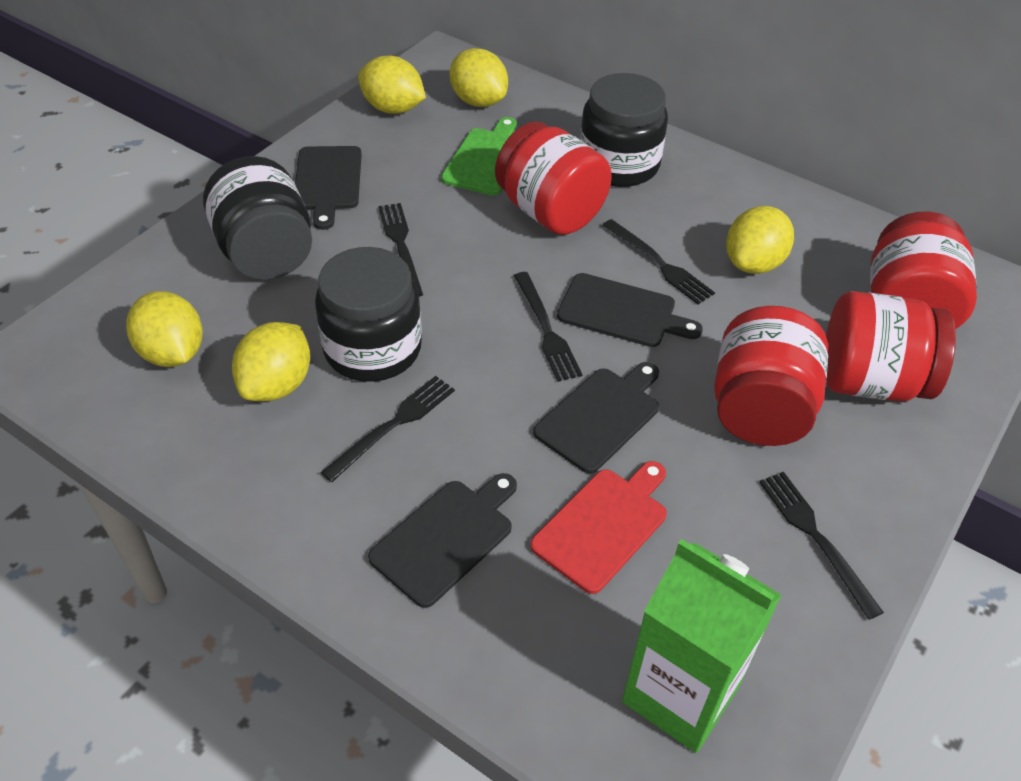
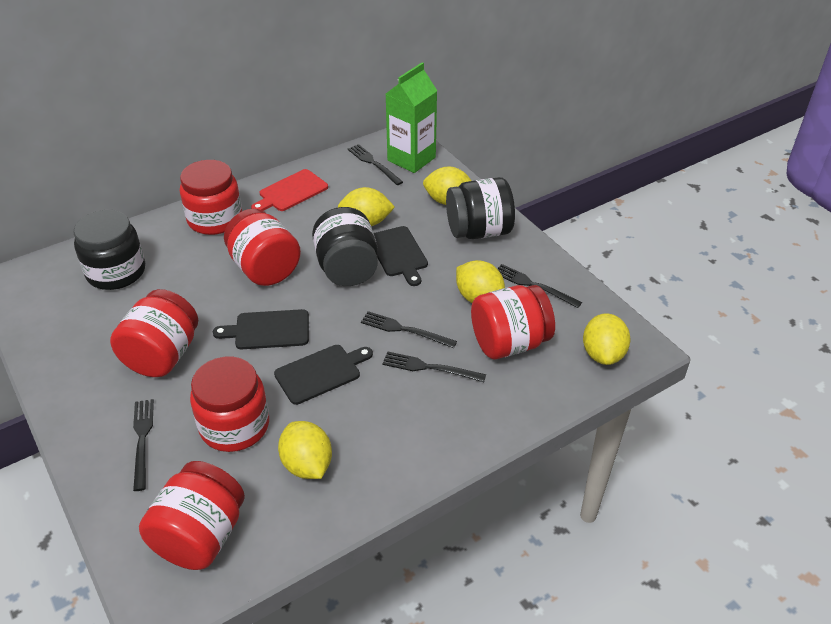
black cutting board: [295,146,362,230] [368,473,517,608] [533,362,659,474] [557,273,703,347] = 4 -> [213,309,309,349] [274,345,373,405] [374,226,428,286] = 3
green cutting board: [441,117,517,196] = 1 -> none = 0
red jar: [495,121,612,235] [714,306,828,446] [826,291,956,402] [870,212,977,329] = 4 -> [110,289,198,377] [139,461,245,570] [180,160,242,235] [190,357,269,452] [224,209,301,286] [471,285,555,359] = 6

